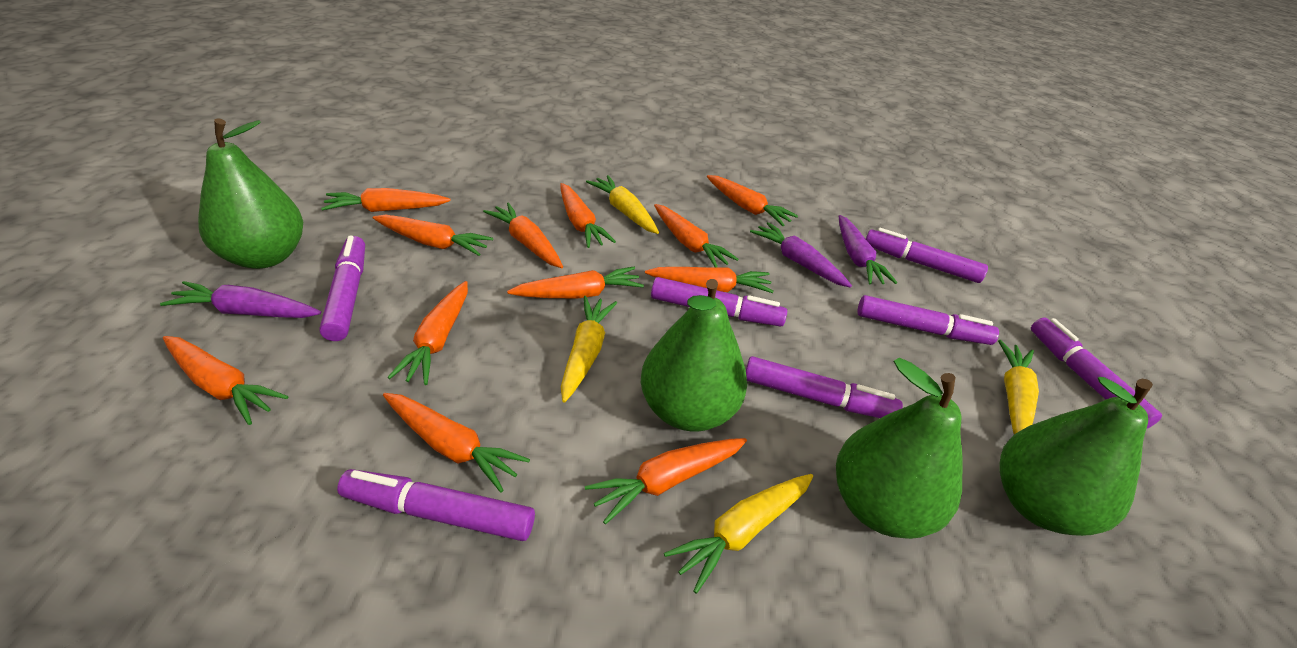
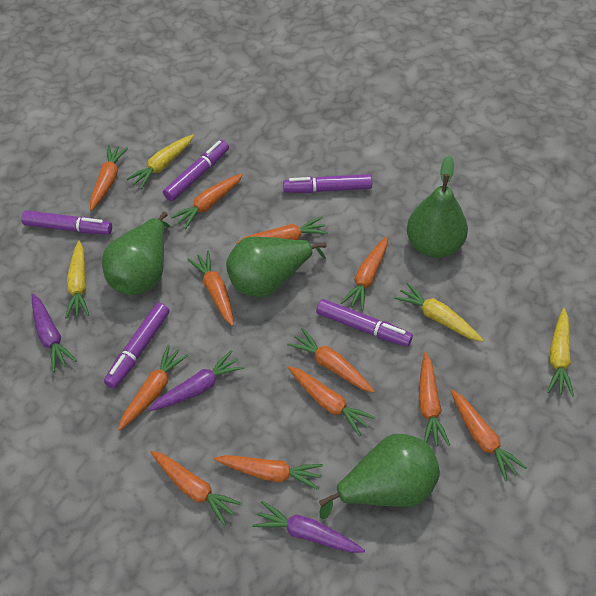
purple marker: [319,236,365,341] [337,469,535,541] [651,277,787,326] [746,356,903,418] [857,295,999,345] [866,228,988,283] [1031,317,1162,429] = 7 -> [21,210,112,234] [104,303,170,389] [163,140,229,201] [283,174,372,193] [316,299,413,347] = 5

